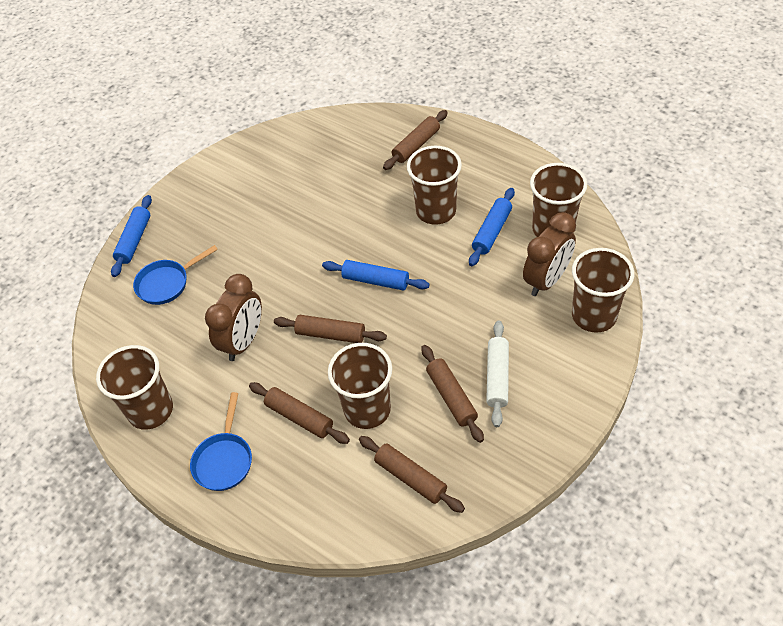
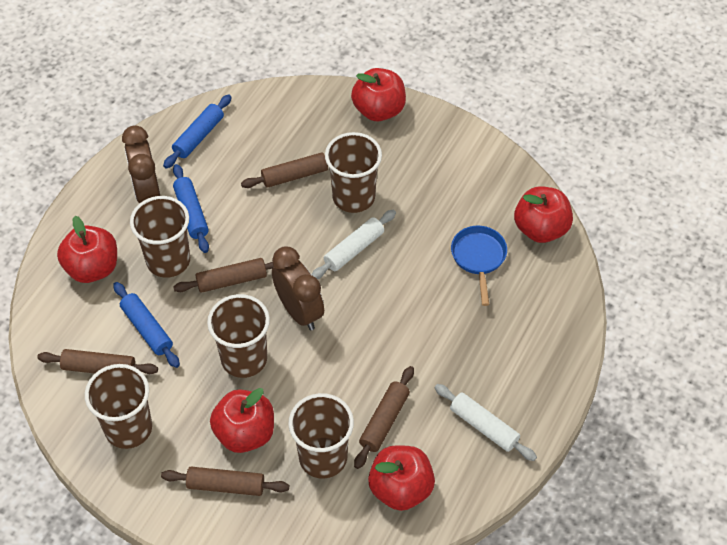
blue pan: [133,245,218,305] [190,392,252,491] = 2 -> [451,226,507,306] = 1
red apple: none = 0 -> [57,216,117,283] [210,388,274,453] [351,68,406,121] [368,445,435,511] [514,186,573,243] = 5
white rolling pin: [486,321,509,427] = 1 -> [312,210,396,279] [435,384,537,461] = 2

